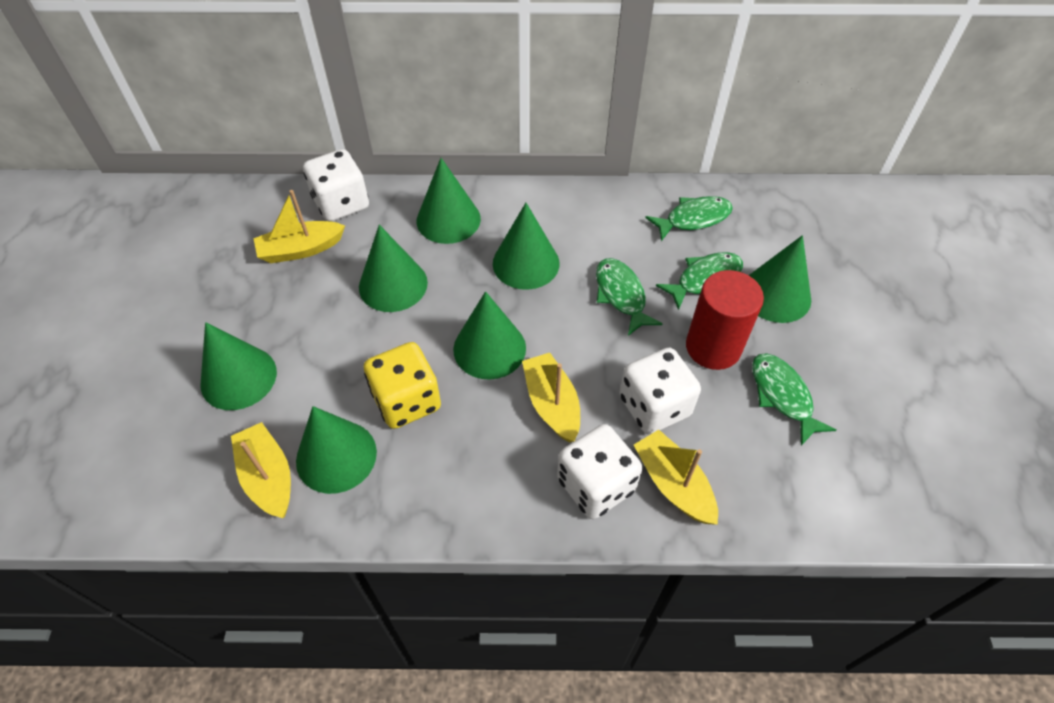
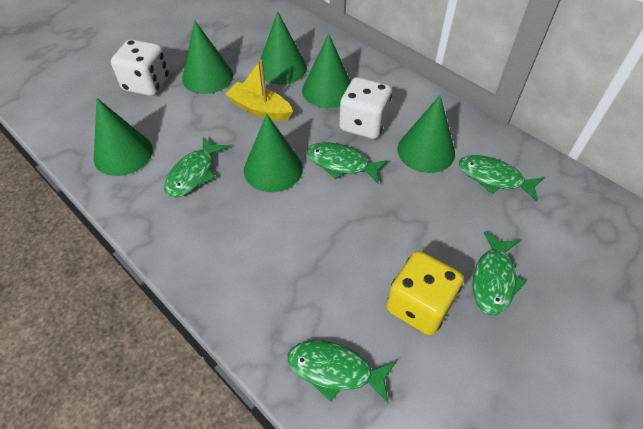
green cone: [200,322,277,410] [296,406,377,494] [359,225,428,312] [417,158,481,244] [453,291,526,380] [493,203,560,290] [749,235,811,323] = 7 -> [94,98,153,176] [182,20,233,94] [244,114,303,192] [261,11,307,85] [302,34,351,108] [397,95,455,173] = 6
green fish: [596,258,662,336] [645,196,733,241] [656,252,743,310] [752,354,836,446] = 4 -> [164,137,229,197] [288,341,396,403] [307,142,388,183] [459,155,544,201] [472,231,526,315] = 5
red cylinder: [686,270,764,370] = 1 -> none = 0
white dice: [303,149,369,222] [557,424,642,519] [619,347,701,434] = 3 -> [111,39,170,96] [339,77,392,139] = 2
yellow boat: [231,422,291,518] [253,190,345,263] [522,353,580,442] [634,430,718,525] = 4 -> [225,59,293,121] = 1

